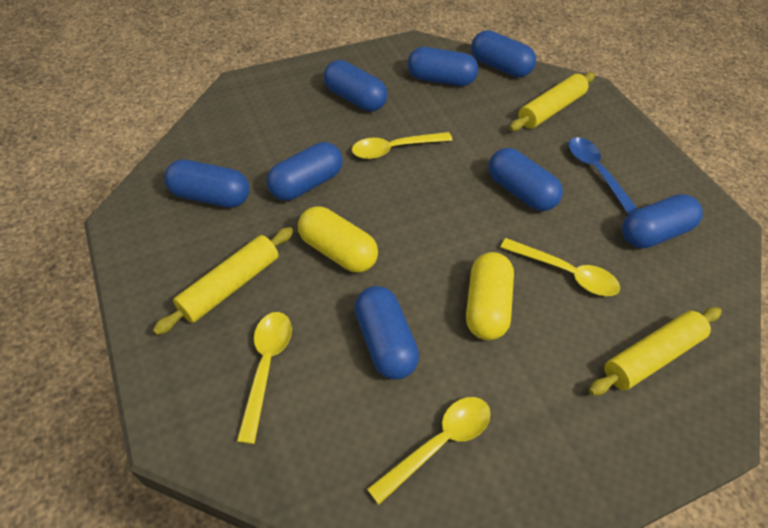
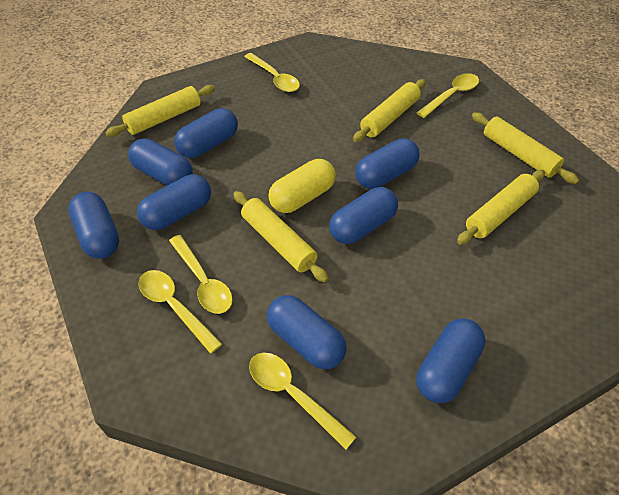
blue spoon: [568,137,638,215] = 1 -> none = 0
yellow capsule: [298,206,378,273] [466,252,514,340] = 2 -> [268,159,336,213] = 1
yellow rolling pin: [153,227,293,335] [509,72,595,131] [589,307,722,395] = 3 -> [105,85,215,137] [234,191,328,282] [353,79,426,142] [457,170,545,245] [472,112,579,184] = 5
yellow spoon: [237,312,292,444] [352,132,452,159] [367,397,491,504] [500,238,620,296] = 4 -> [139,270,222,354] [169,235,233,314] [244,53,300,92] [249,353,356,450] [417,73,479,118] = 5

